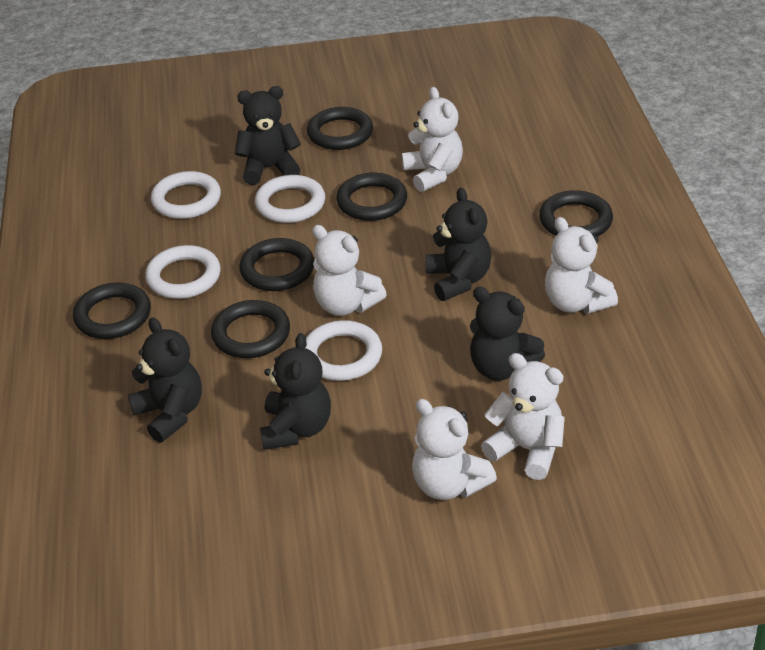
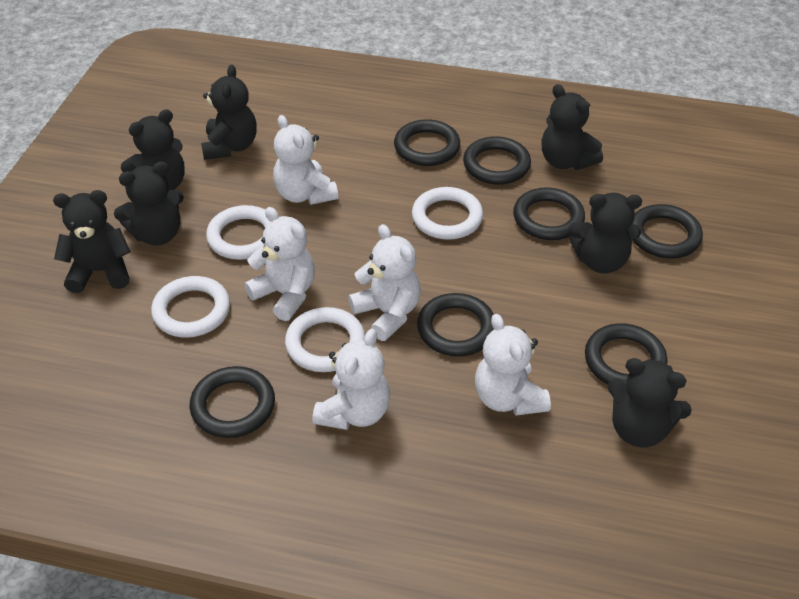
black ring: [73,283,151,339] [211,300,290,358] [240,238,314,291] [307,107,373,150] [336,173,407,221] [539,190,613,237] = 6 -> [189,366,275,438] [394,119,460,166] [417,293,494,357] [463,136,531,185] [513,187,585,240] [585,323,668,384] [632,204,703,258] = 7
black teddy bear: [128,317,202,443] [235,86,301,185] [260,333,331,450] [425,188,492,301] [470,287,545,381] = 5 -> [53,190,131,293] [114,161,184,245] [121,109,185,190] [201,65,256,160] [541,84,603,170] [568,193,642,274] [607,358,692,447] = 7

